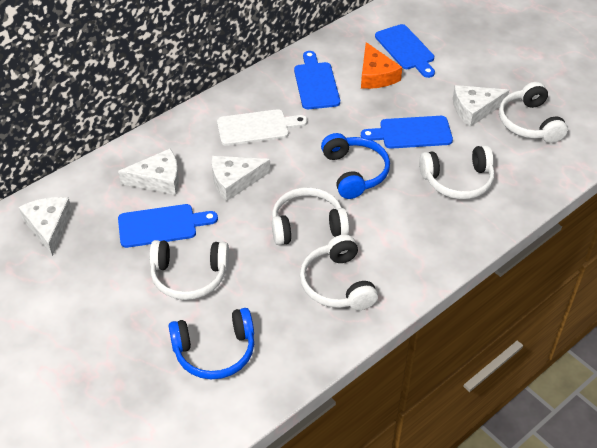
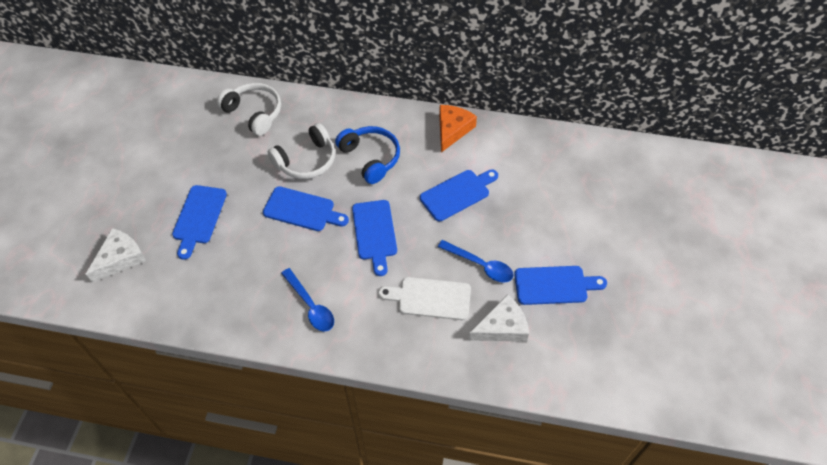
blue cutting board: [118,204,218,248] [294,51,340,109] [361,116,453,149] [375,24,435,78] = 4 -> [172,185,227,260] [263,186,349,231] [352,200,397,276] [420,169,498,221] [514,266,607,305] = 5
blue headphones: [169,308,254,379] [321,133,390,199] = 2 -> [335,126,400,184] = 1
blue spoon: none = 0 -> [281,268,334,331] [438,240,514,283] = 2
white cheese: [19,197,72,256] [118,149,179,195] [212,156,270,201] [453,85,509,127] = 4 -> [86,228,146,283] [469,294,529,342] = 2
white headphones: [149,240,229,300] [272,187,349,245] [300,234,378,310] [419,145,495,199] [499,82,568,143] = 5 -> [217,83,281,136] [268,123,335,179] = 2

